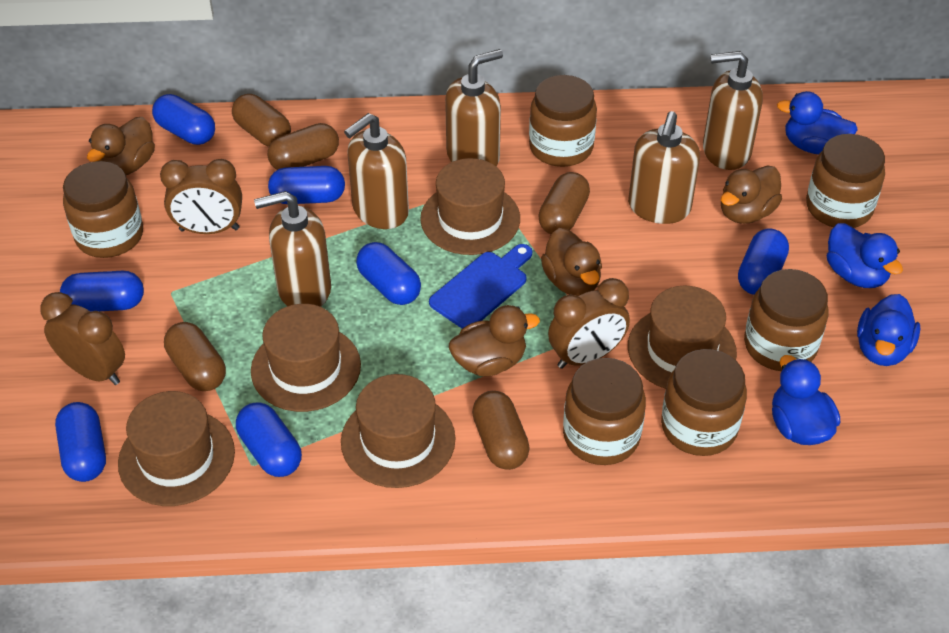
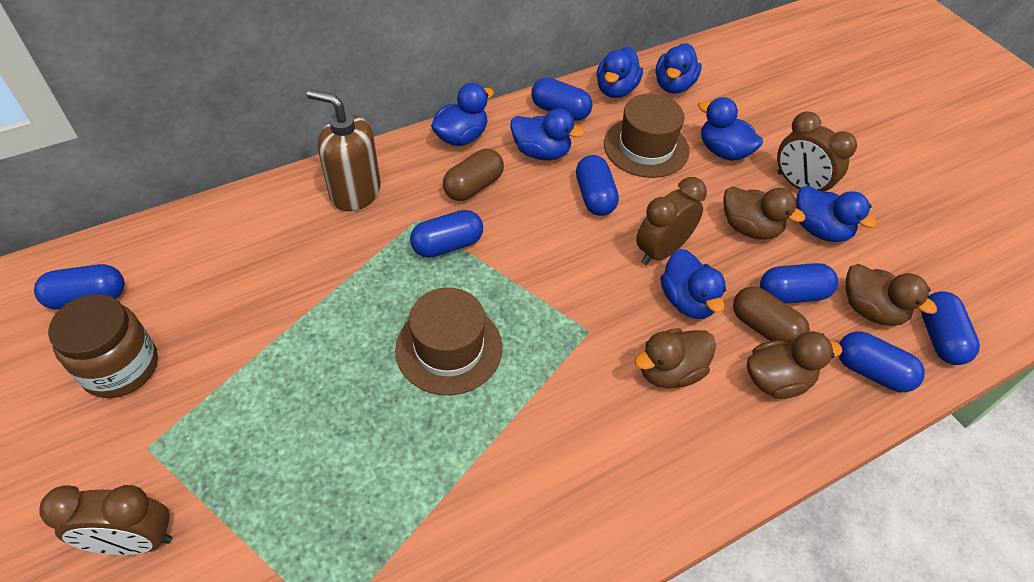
blue cutting board: [429,244,532,328] = 1 -> none = 0
blue duck: [772,355,840,445] [777,91,858,154] [827,223,903,288] [857,294,920,366] = 4 -> [431,83,494,146] [510,108,584,160] [597,47,643,98] [656,43,702,94] [661,249,726,319] [698,97,763,161] [796,186,877,242] = 7
brown capsule: [164,322,226,391] [232,94,291,147] [268,123,339,170] [472,391,530,470] [538,172,590,234] = 5 -> [443,149,504,201] [733,286,810,345] = 2
brown hat: [118,391,235,506] [251,304,361,412] [341,374,456,488] [420,158,520,255] [628,286,737,389] = 5 -> [395,288,502,395] [604,94,690,178] = 2
brown jar: [63,161,143,258] [529,75,597,167] [563,358,646,465] [661,349,747,456] [744,269,828,371] [806,134,885,228] = 6 -> [48,294,158,398] = 1
brown soap dispenser: [254,191,331,307] [344,113,409,229] [445,49,503,167] [628,111,700,224] [703,51,763,170] = 5 -> [307,89,381,211] = 1

